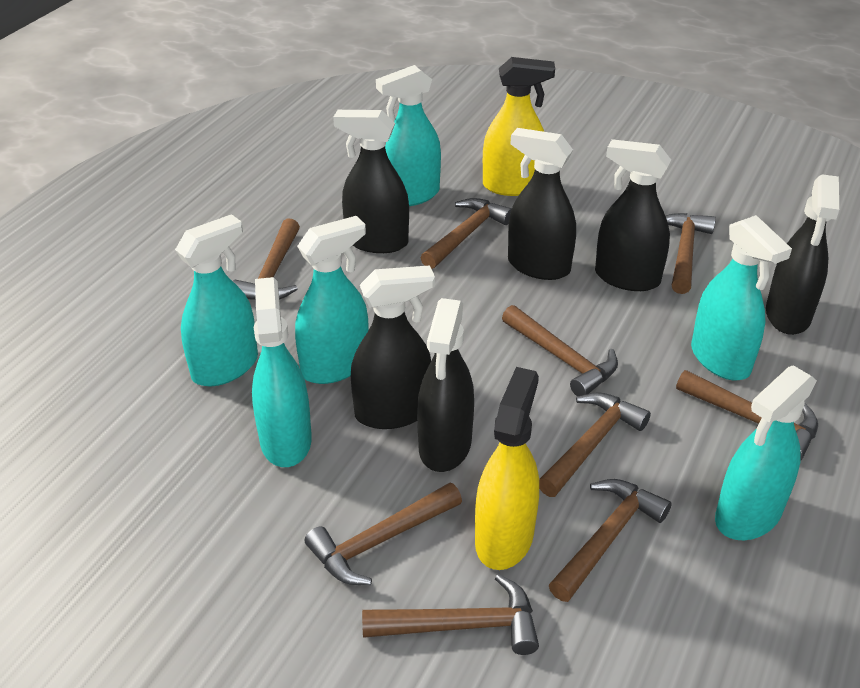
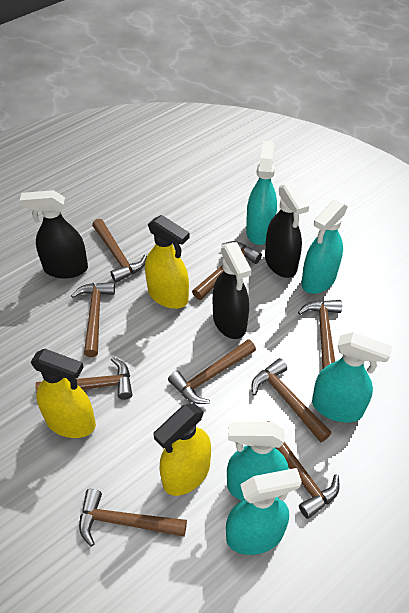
black spray bottle: [333,110,409,253] [351,265,435,429] [417,298,474,472] [508,128,576,280] [595,139,671,291] [766,174,839,335] = 6 -> [20,190,88,279] [213,242,252,339] [265,182,309,278] = 3
turquoise spray bottle: [175,214,258,386] [252,277,312,467] [295,216,369,384] [376,65,441,206] [691,215,792,380] [715,365,817,540] = 6 -> [226,468,302,555] [227,422,289,500] [246,141,277,245] [301,200,348,294] [312,332,392,422] = 5
yellow spray bottle: [475,367,539,570] [483,57,555,196] = 2 -> [31,349,96,438] [145,215,190,309] [154,403,211,496] = 3

